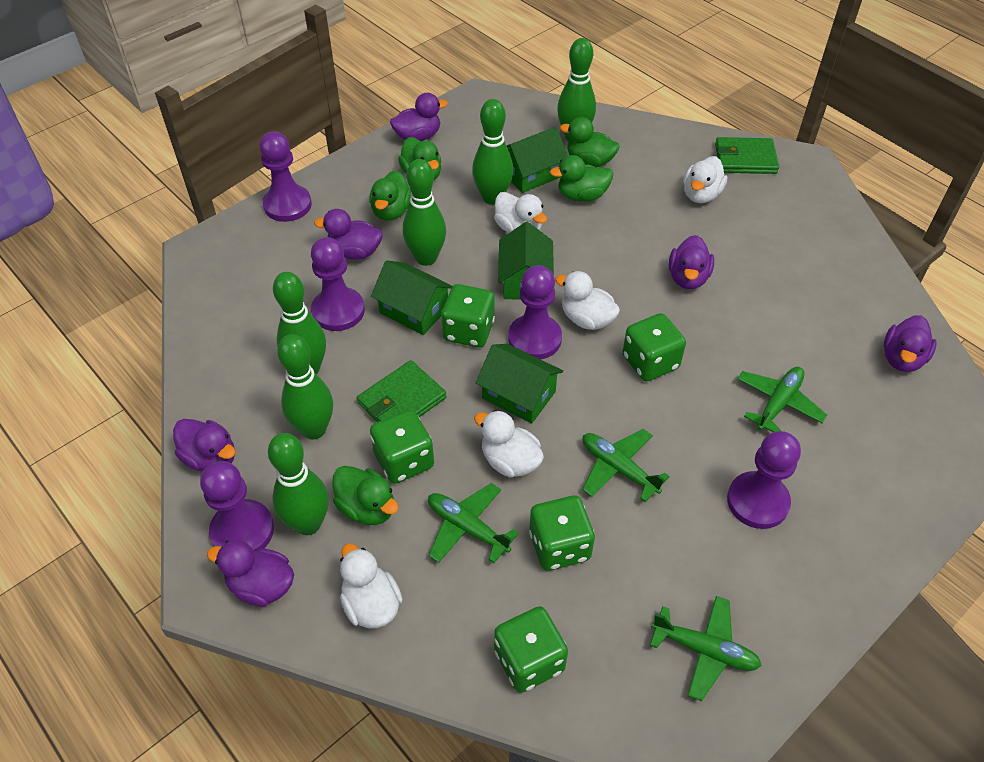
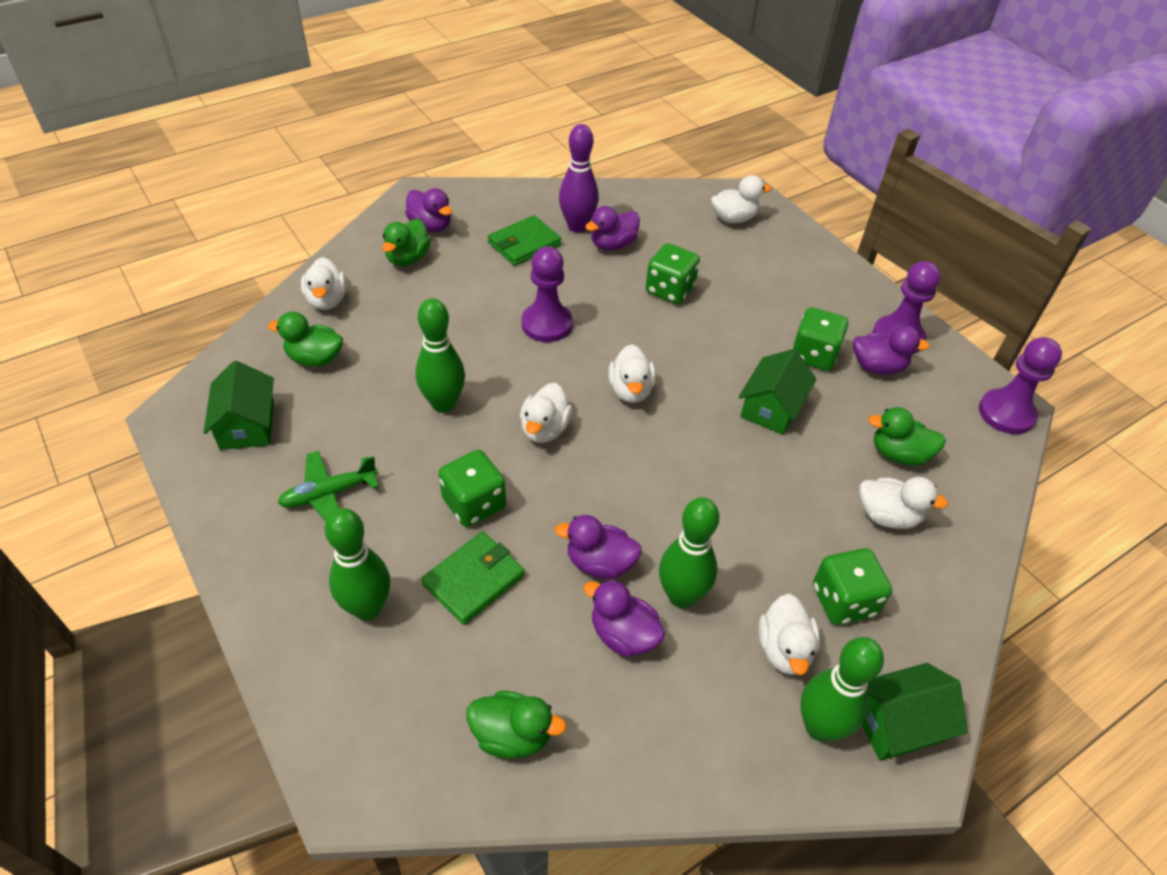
green bowling pin: [268,433,329,535] [273,272,326,374] [277,334,333,439] [403,159,446,266] [472,99,513,205] [557,38,596,141] = 6 -> [324,508,390,621] [415,298,465,413] [659,497,719,608] [800,637,884,742] = 4
green dice: [370,410,434,484] [441,284,495,348] [494,606,568,693] [529,496,595,571] [623,313,686,381] = 5 -> [438,450,506,527] [645,243,700,304] [792,307,848,371] [813,548,892,625] = 4
green duck: [332,466,398,525] [369,170,411,221] [398,137,441,180] [550,155,613,202] [560,117,619,167] = 5 -> [268,312,343,367] [382,219,431,266] [466,691,566,759] [868,407,946,466] = 4
green house: [371,260,452,335] [476,344,563,424] [498,222,554,300] [507,127,568,193] = 4 -> [204,361,274,450] [739,349,817,435] [862,663,968,761] = 3
green plane: [428,483,519,563] [582,429,670,502] [650,596,762,701] [737,367,827,432] = 4 -> [278,451,379,521] = 1
purple bowling pin: none = 0 -> [559,124,599,232] = 1
purple duck: [173,419,235,472] [207,540,294,607] [314,209,383,259] [390,93,448,141] [669,235,714,289] [884,316,937,372] = 6 -> [405,188,452,232] [555,515,642,579] [583,579,665,657] [585,206,640,250] [853,325,930,375] = 5
purple pawn: [200,461,274,551] [259,131,312,222] [311,237,365,331] [508,265,562,359] [727,431,801,529] = 5 -> [521,246,573,342] [872,261,941,355] [979,337,1062,434] = 3
white duck: [340,543,403,629] [474,410,544,477] [494,192,547,233] [555,271,620,330] [683,156,727,203] = 5 -> [301,257,347,310] [520,383,572,443] [608,344,656,403] [711,175,771,223] [759,594,820,675] [859,477,948,529] = 6

